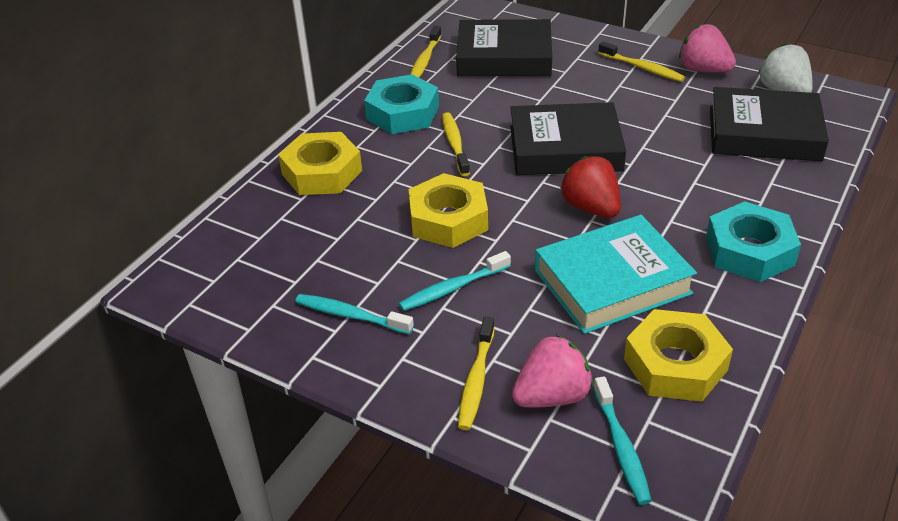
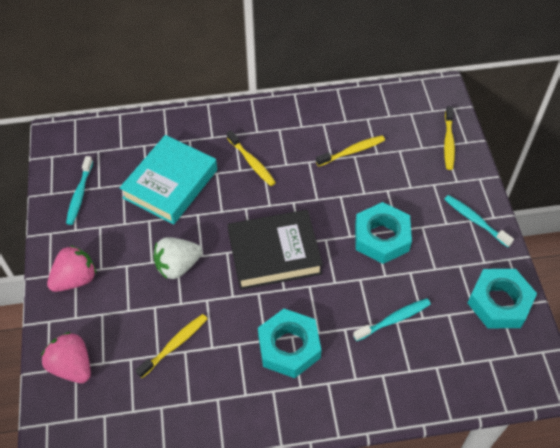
black book: [456,19,552,76] [510,102,626,175] [710,87,829,161] = 3 -> [228,210,323,290] = 1
red strawberry: [560,156,621,218] = 1 -> none = 0
turquoise nut: [364,74,439,134] [706,201,801,282] = 2 -> [258,309,321,378] [355,202,412,264] [468,269,537,328] = 3
yellow nut: [278,132,362,195] [408,173,488,248] [624,309,733,402] = 3 -> none = 0

